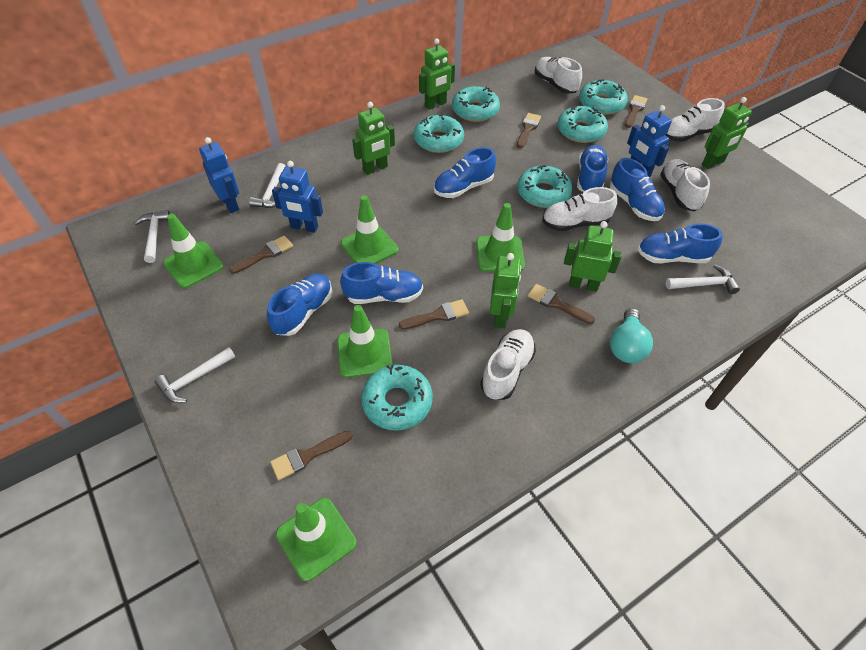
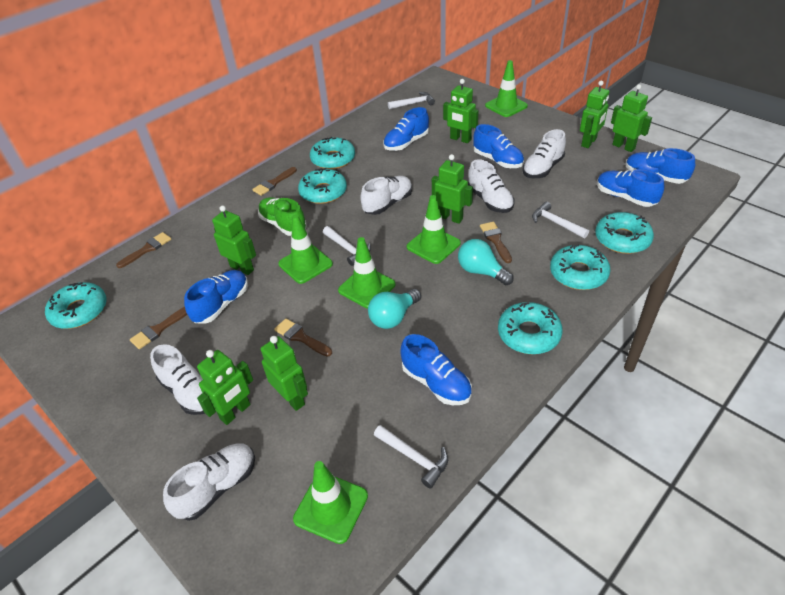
blue robot: [199,137,239,213] [272,161,323,233] [627,105,672,177] = 3 -> none = 0
brown brush: [229,235,293,274] [270,431,352,480] [399,299,469,330] [517,113,541,148] [528,284,595,324] [625,95,647,128] = 6 -> [116,232,171,268] [130,307,187,349] [252,167,297,196] [274,318,332,357] [480,222,512,263] = 5
green robot: [352,102,395,175] [419,38,455,110] [490,253,521,328] [564,221,622,292] [702,97,752,169] = 5 -> [197,350,253,425] [212,205,256,275] [261,336,308,411] [432,154,473,224] [443,79,479,143] [580,81,609,148] [611,84,652,152] = 7
green shoe: none = 0 -> [258,197,307,236] = 1
turquoise light bulb: [610,308,653,363] = 1 -> [368,289,421,329] [458,239,514,285] = 2

